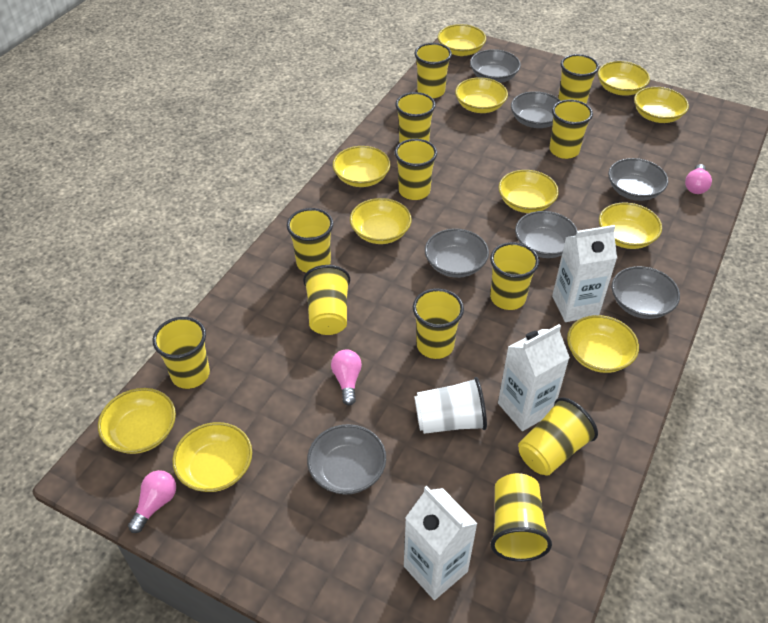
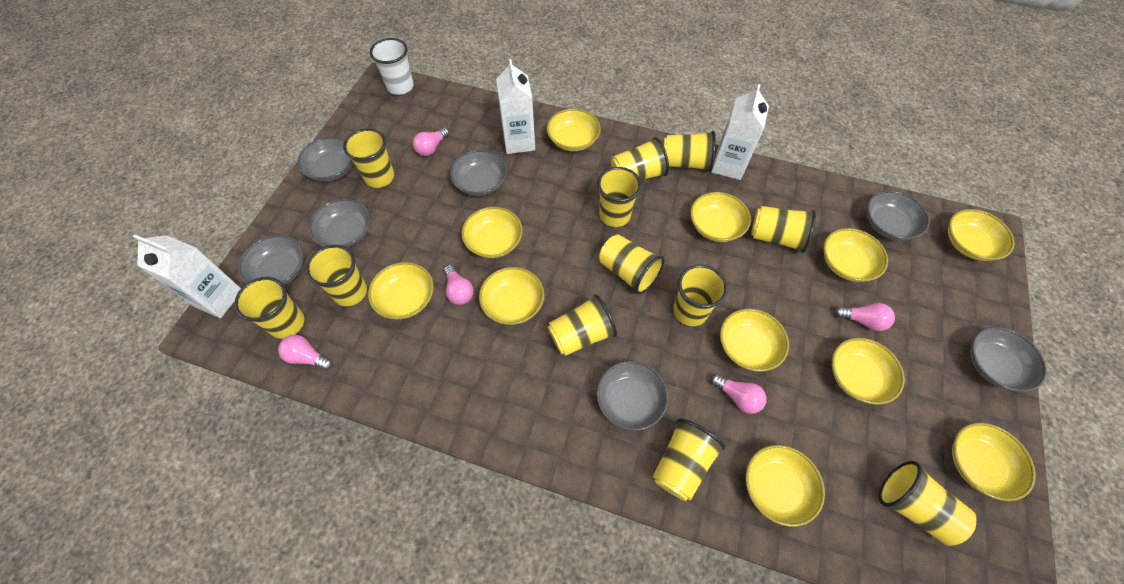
pink light bulb: [128,470,176,533] [331,350,362,406] [685,164,712,194] = 3 -> [278,335,333,370] [413,128,449,156] [444,265,474,305] [711,374,767,414] [834,303,895,331] = 5

